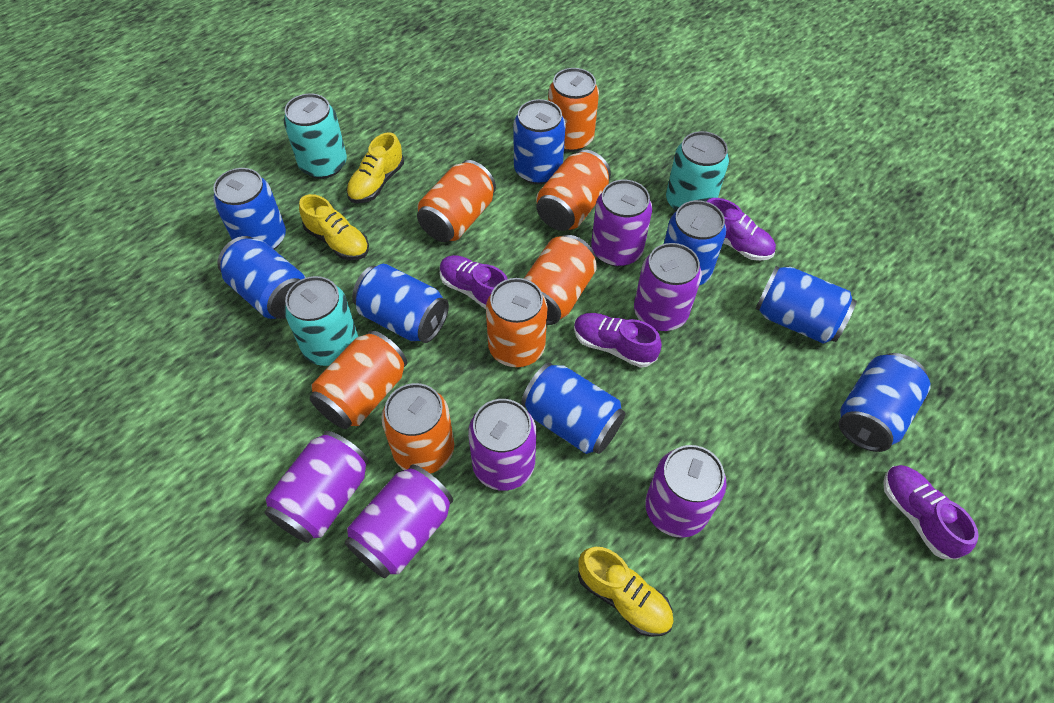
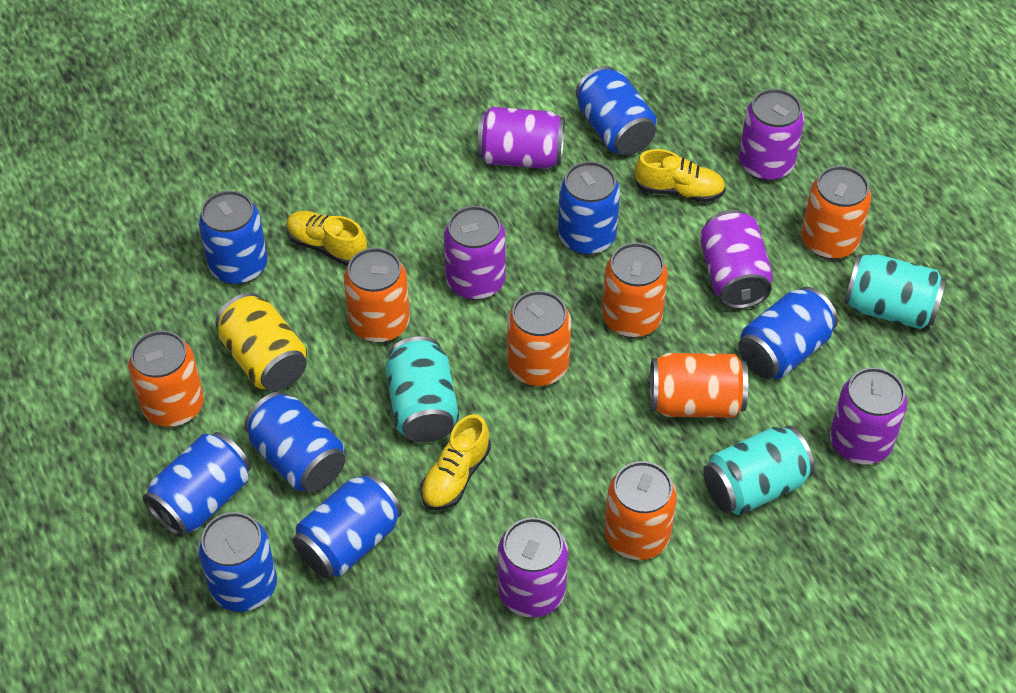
purple shoe: [440,255,508,309] [574,313,662,368] [706,198,776,261] [883,465,979,559] = 4 -> none = 0
yellow can: none = 0 -> [216,293,307,391] = 1

